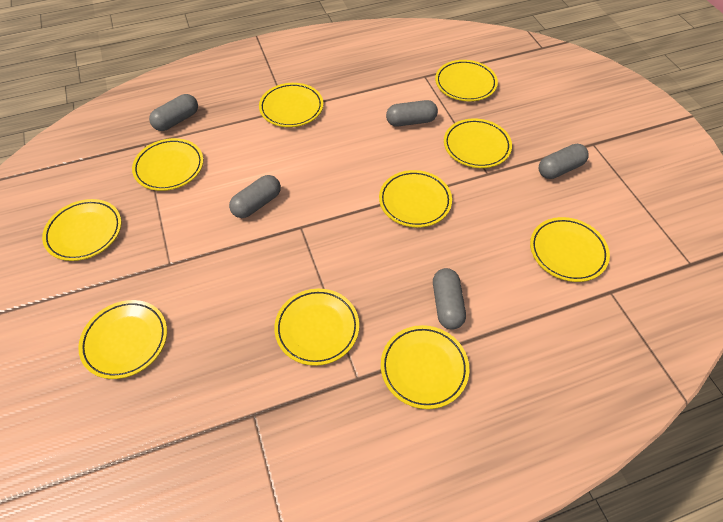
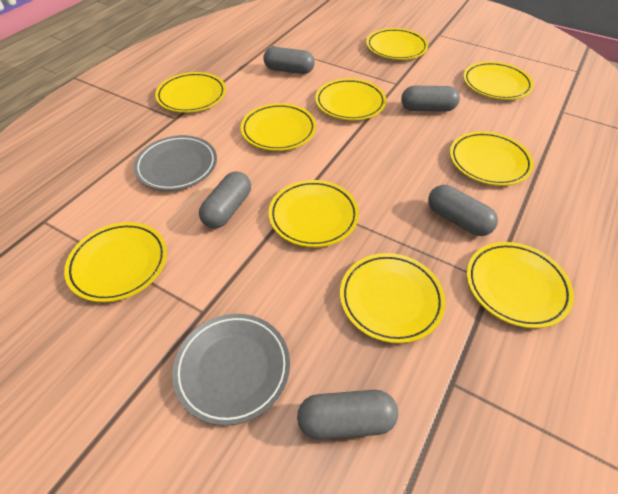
grey plate: none = 0 -> [134,135,217,191] [172,314,290,426] = 2

